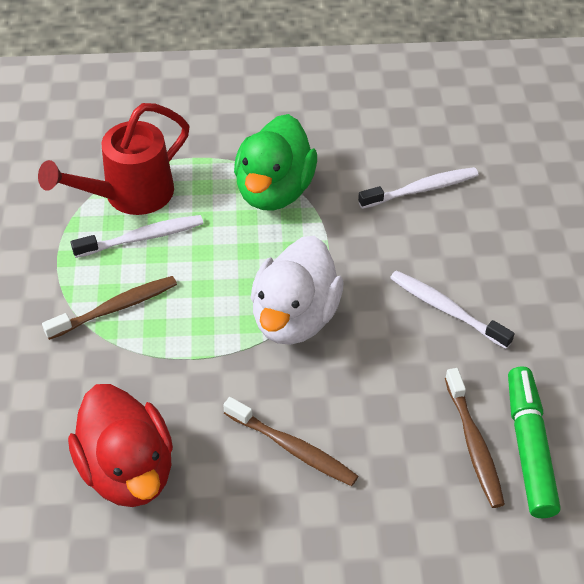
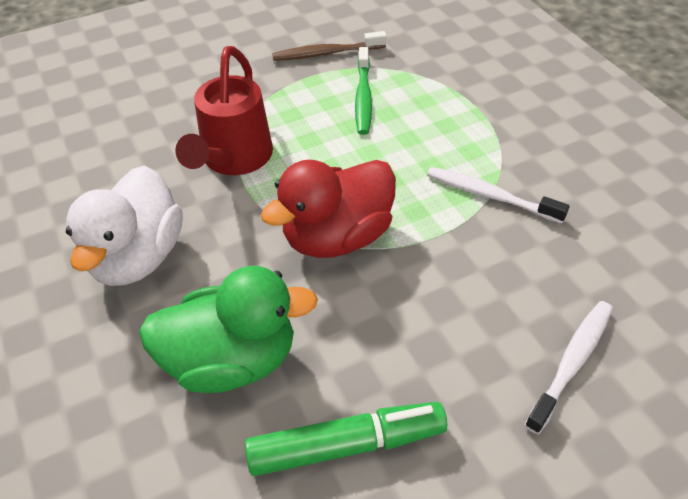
brown toothbrush: [42,276,177,340] [223,397,358,486] [445,368,505,508] = 3 -> [272,31,387,61] = 1
green toothbrush: none = 0 -> [355,47,372,135] = 1
white toothbrush: [71,215,204,258] [358,167,478,209] [390,270,514,349] = 3 -> [427,167,569,224] [525,301,613,434] = 2

